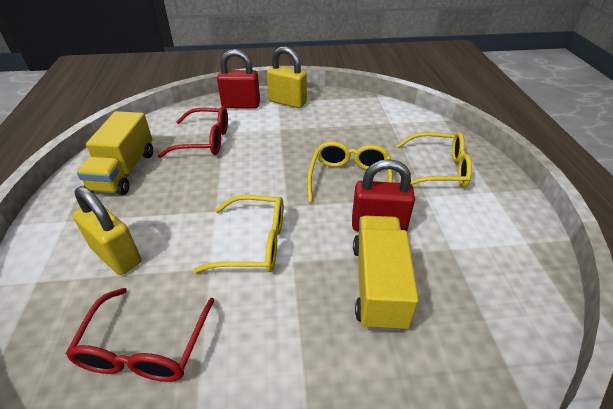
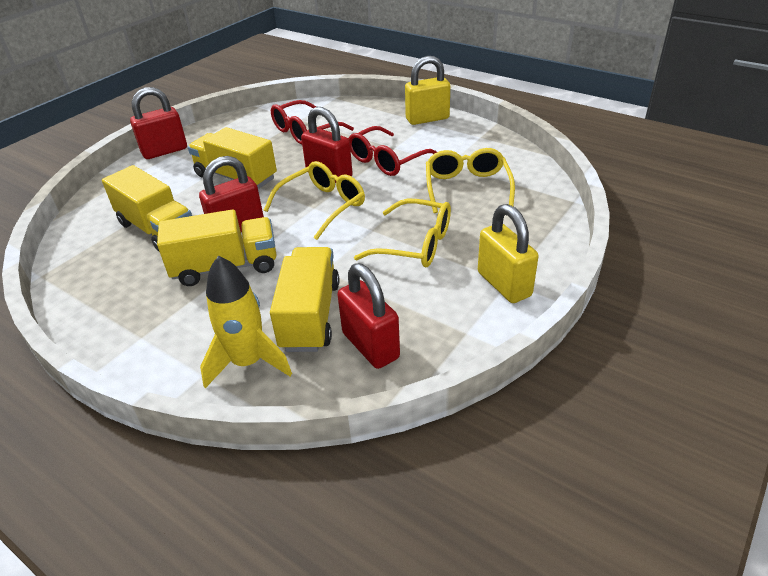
red padlock: [217,49,260,109] [352,159,415,231] = 2 -> [130,87,187,159] [199,156,264,232] [301,107,353,183] [337,263,400,369] = 4
yellow rocket: none = 0 -> [200,256,292,388] = 1
yellow truck: [77,111,153,195] [353,216,419,332] = 2 -> [102,165,192,251] [157,209,276,286] [188,127,277,189] [270,247,339,352] = 4

